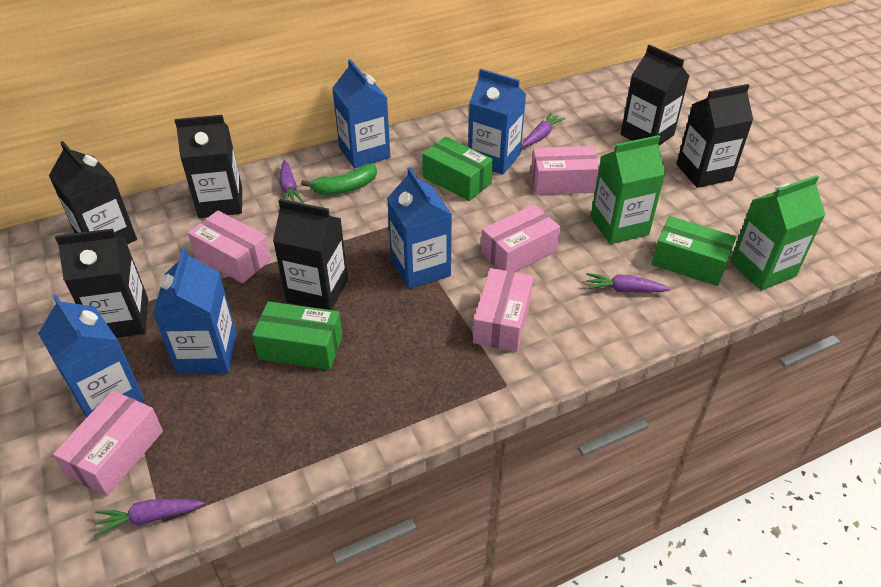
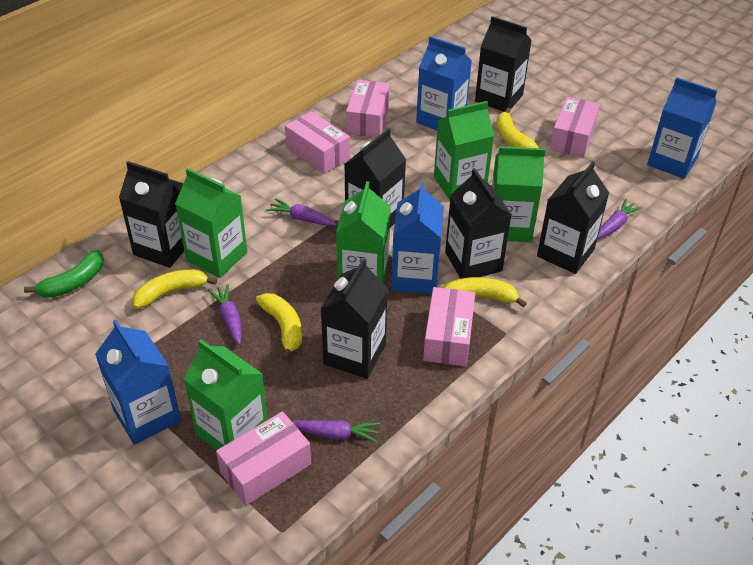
blue carton: [38,294,145,418] [153,248,237,374] [332,59,390,168] [387,167,452,289] [468,69,526,175] = 5 -> [95,320,181,445] [391,182,444,294] [416,36,472,130] [647,77,717,179] = 4
green box: [252,301,343,370] [422,137,493,201] [651,216,736,286] = 3 -> none = 0
green carton: [590,135,665,244] [730,175,825,290] = 2 -> [175,168,247,278] [184,340,268,450] [336,181,391,283] [434,101,494,200] [492,146,545,242] = 5
yellow banana: none = 0 -> [132,269,217,309] [256,293,302,360] [443,277,527,308] [496,108,539,148] = 4

